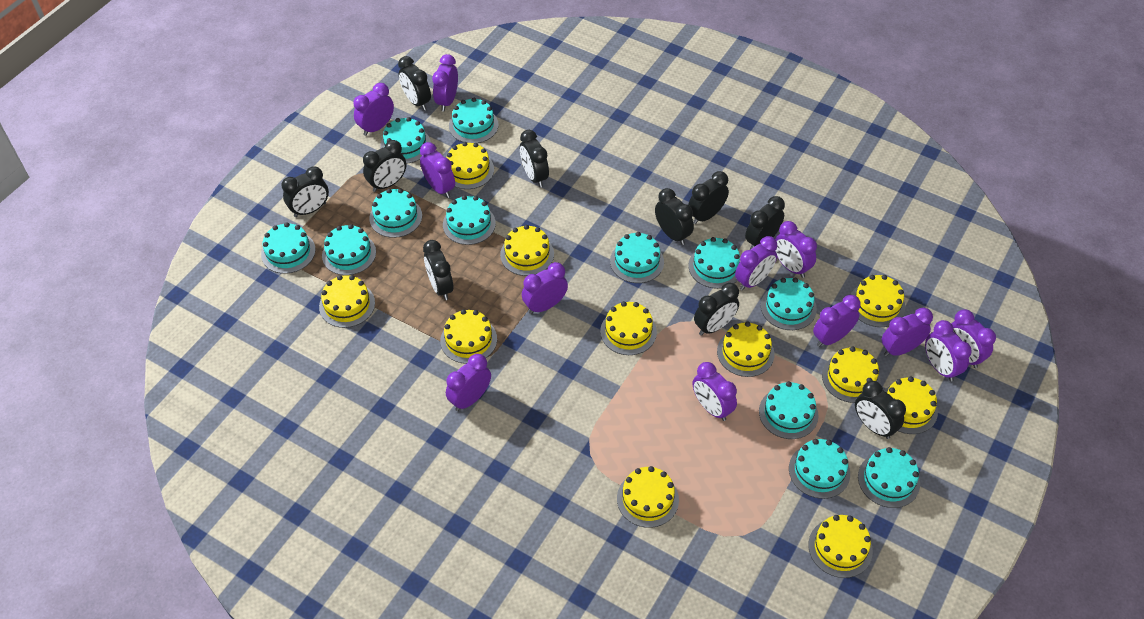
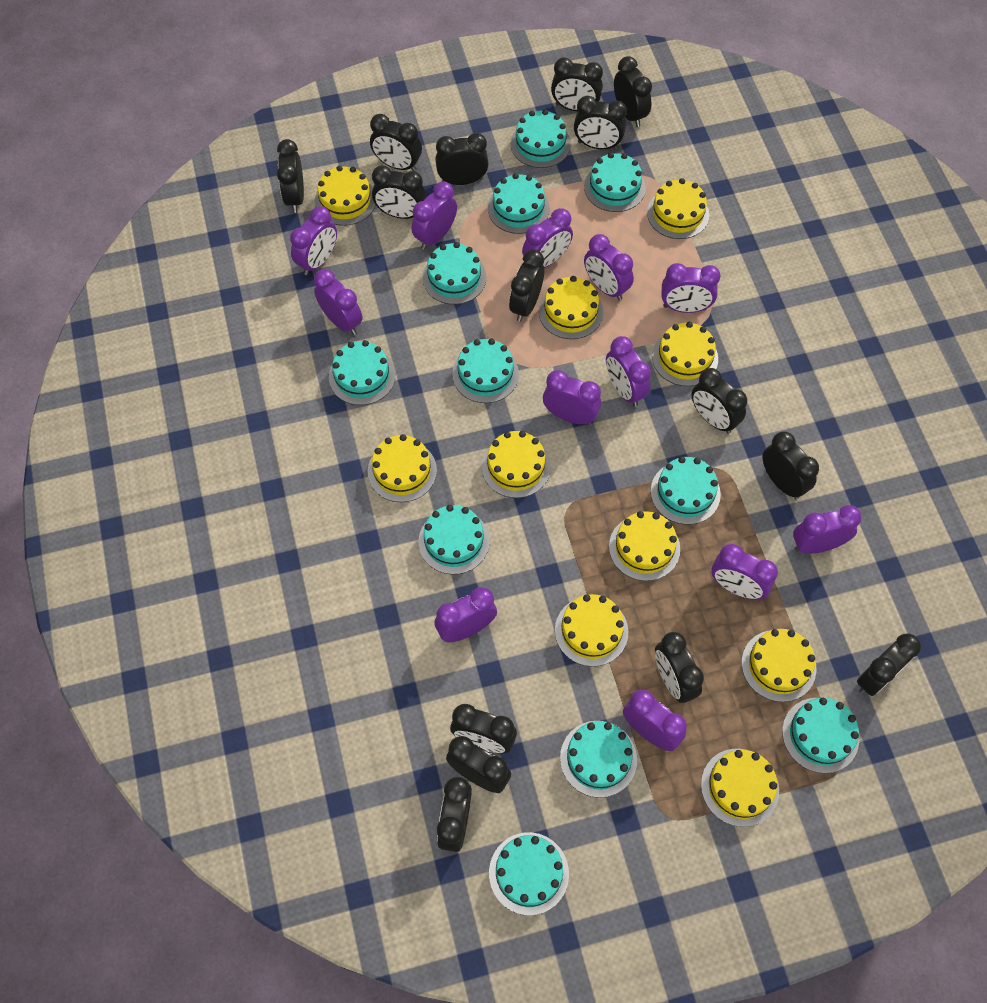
black clock: [282,166,329,217] [363,140,406,192] [398,56,431,110] [423,240,453,300] [520,130,549,188] [655,188,694,245] [688,171,729,224] [694,283,739,336] [745,196,785,250] [855,381,906,439] = 10 -> [277,139,304,213] [370,114,422,171] [372,166,426,219] [435,133,489,185] [437,777,472,852] [446,736,511,793] [450,704,517,753] [509,250,544,322] [551,57,603,111] [574,96,627,149] [614,56,652,127] [655,632,704,703] [691,368,747,434] [763,432,819,499] [857,633,921,696] = 15
turquoise cake: [261,222,316,274] [322,224,376,275] [369,189,422,238] [380,117,431,164] [443,195,496,245] [449,98,498,143] [610,232,664,283] [688,237,740,289] [759,381,818,439] [761,278,817,330] [789,439,850,499] [858,447,920,508] = 12 -> [329,340,395,405] [419,505,490,575] [423,242,486,305] [452,339,519,403] [488,173,550,234] [489,832,569,915] [511,109,571,168] [560,721,637,798] [584,153,646,212] [651,457,721,525] [782,698,859,773] = 11
yellow cake: [319,275,375,328] [440,309,497,364] [446,142,494,189] [500,225,554,276] [600,301,657,355] [617,466,679,528] [717,322,774,377] [808,515,873,578] [822,346,881,403] [851,275,905,327] [884,377,938,434] = 11 -> [315,166,376,226] [368,434,437,502] [482,431,551,498] [538,276,603,339] [555,594,628,667] [609,511,680,581] [647,178,709,239] [652,322,718,386] [701,749,779,827] [742,629,816,702] = 10

